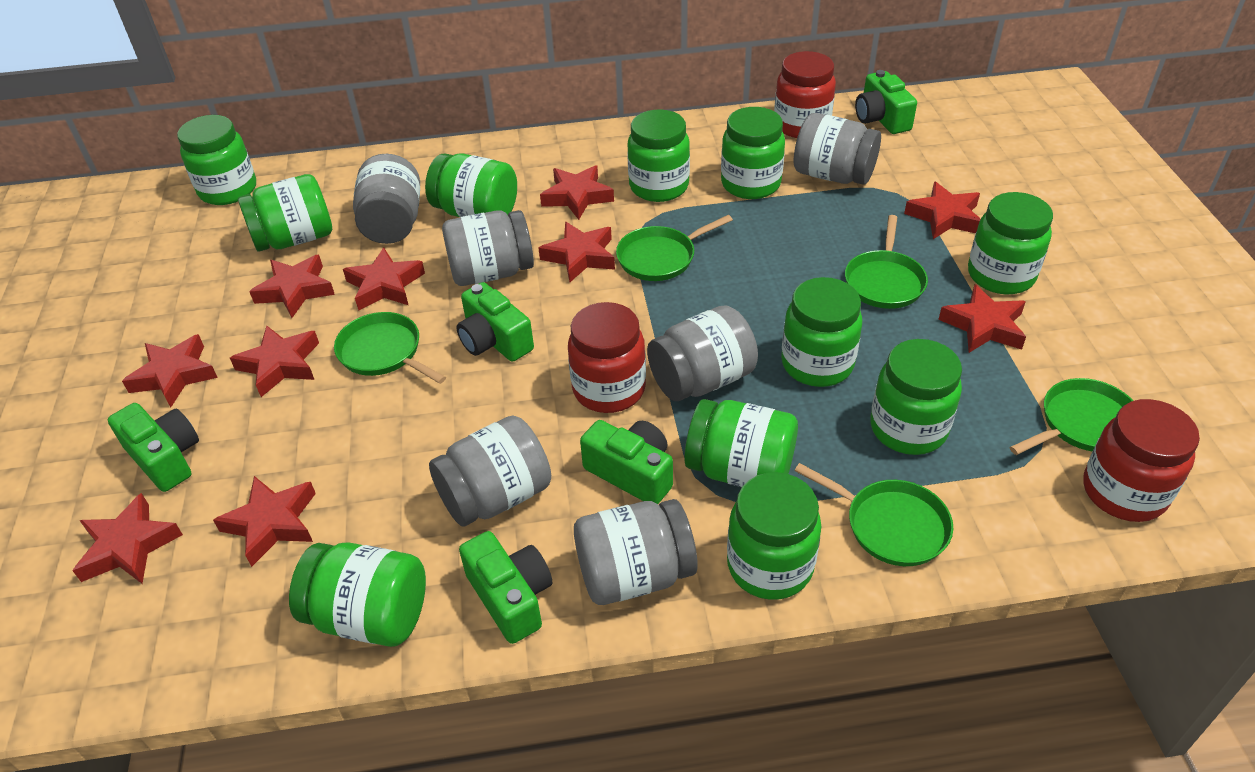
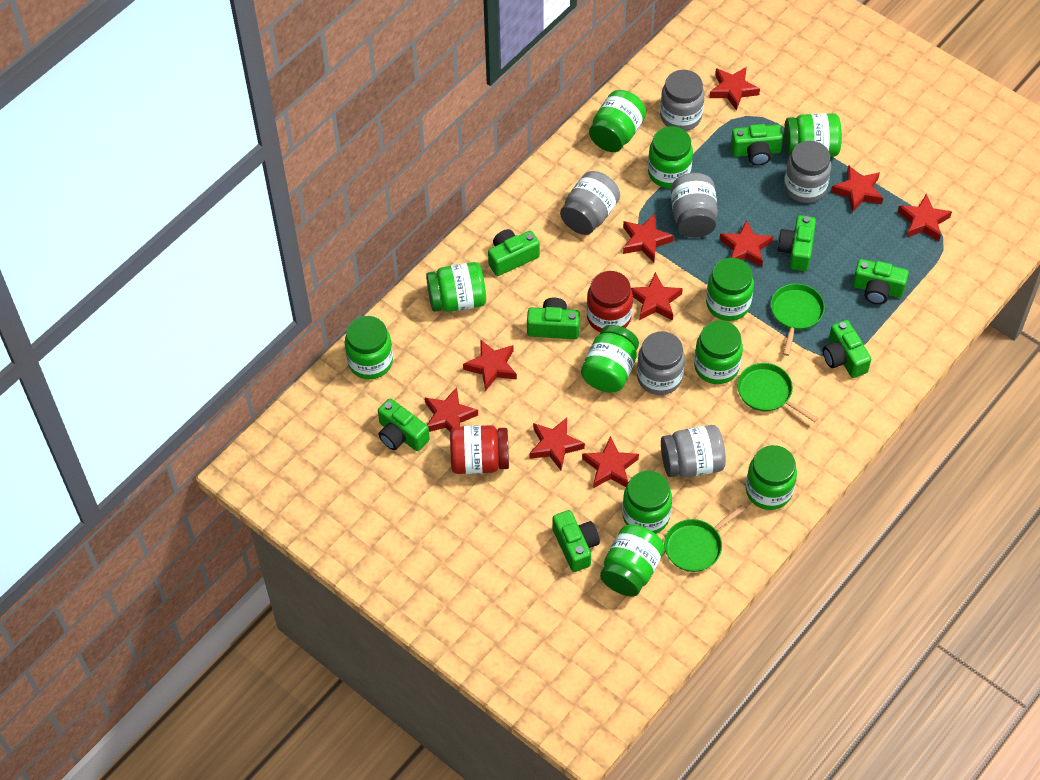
green camera: [108,403,199,492] [456,282,534,362] [459,531,552,644] [580,420,673,504] [855,70,917,134] = 5 -> [378,398,430,451] [488,229,540,276] [527,298,580,339] [552,510,600,572] [731,124,783,166] [777,215,816,271] [823,320,871,378] [853,259,909,304] = 8
green pan: [334,312,446,384] [616,215,733,281] [795,463,953,566] [845,215,928,309] [1010,378,1133,455] = 5 -> [664,505,745,572] [737,363,818,422] [771,283,825,356] = 3
red jar: [568,302,646,413] [774,51,836,138] [1083,399,1200,522] = 3 -> [450,425,509,474] [586,271,633,332] = 2

